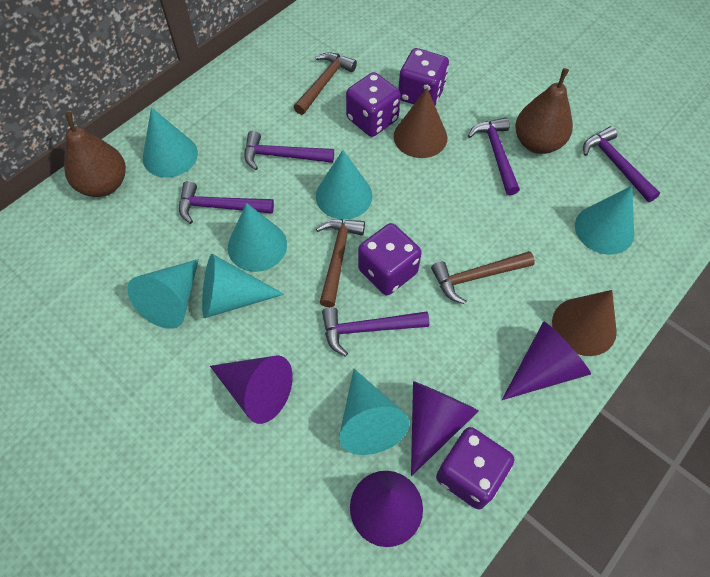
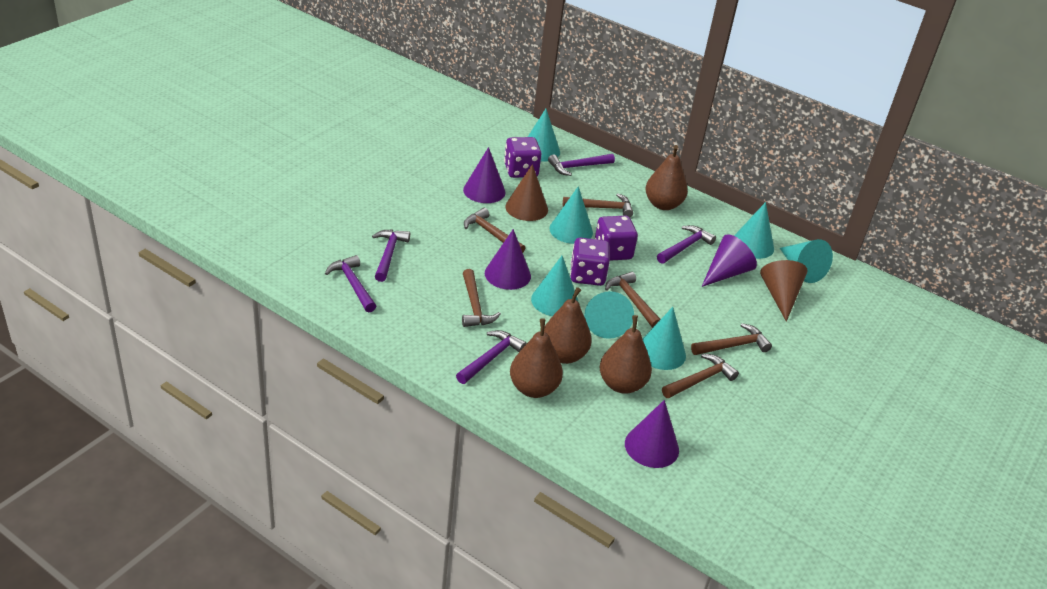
brown hammer: [294,52,357,115] [316,219,365,307] [431,251,535,304] = 3 -> [462,269,501,327] [464,208,525,253] [563,194,633,217] [605,272,661,328] [662,354,739,398] [691,323,772,355] = 6
brown pear: [64,112,126,197] [515,68,573,154] = 2 -> [510,318,563,398] [544,287,592,364] [600,315,652,394] [646,145,688,210] = 4
purple dice: [346,72,401,137] [358,223,422,295] [398,48,449,105] [436,427,514,510] = 4 -> [504,137,542,178] [570,238,610,286] [595,216,638,261] = 3

